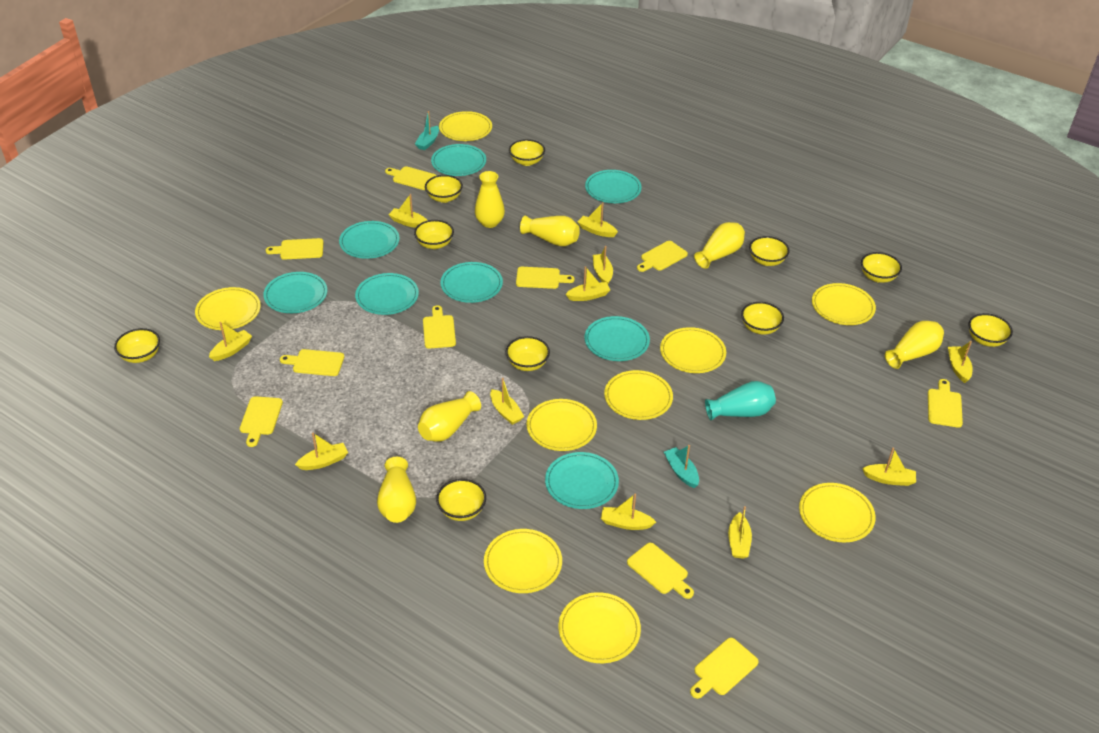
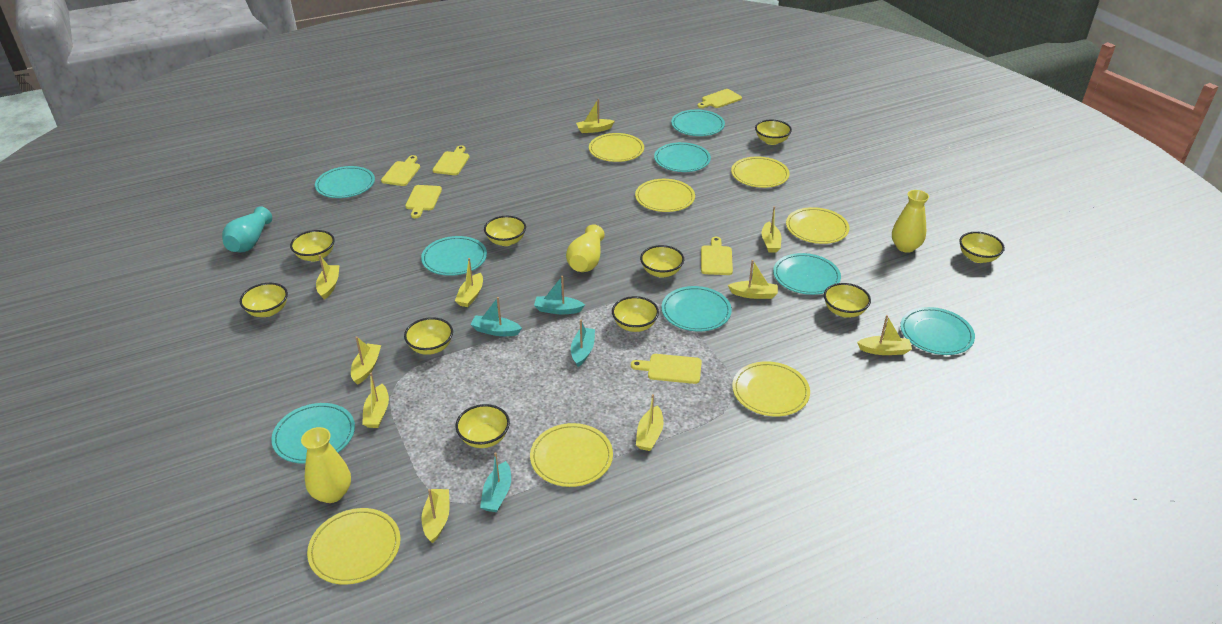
turquoise boat: [415,111,439,150] [664,445,699,488] = 2 -> [470,297,522,336] [480,452,511,512] [534,276,585,314] [571,320,595,367] = 4
yellow boat: [209,322,252,361] [295,432,348,470] [388,194,428,228] [490,378,524,425] [566,266,610,301] [578,202,618,237] [593,246,613,284] [601,494,656,530] [728,506,752,559] [862,448,916,486] [948,341,973,383] = 11 -> [316,255,339,300] [351,336,381,385] [362,372,389,428] [421,489,450,543] [455,258,483,307] [576,99,615,133] [636,394,664,451] [728,260,778,299] [762,206,781,253] [857,315,912,355] = 10
yellow cutting board: [240,396,283,447] [266,238,323,260] [280,349,344,376] [385,166,437,190] [423,305,456,349] [516,267,575,289] [627,543,694,599] [637,241,688,272] [690,638,759,699] [928,379,963,428] = 10 -> [381,155,420,186] [405,185,442,218] [433,145,469,175] [631,354,702,384] [697,89,742,108] [701,237,733,275] = 6
yellow plate: [195,287,261,330] [439,111,492,141] [484,529,562,593] [527,399,597,451] [559,592,641,663] [604,370,673,420] [660,327,726,373] [799,483,876,542] [812,283,876,325] = 9 -> [307,508,401,585] [530,423,613,487] [589,133,644,162] [635,179,695,212] [731,157,790,188] [732,361,810,417] [786,207,849,244] = 7
yellow vase: [377,457,416,523] [418,391,481,442] [475,171,505,228] [520,215,580,246] [694,222,745,269] [885,321,944,369] = 6 -> [301,427,351,503] [566,224,605,272] [892,190,929,253] = 3

